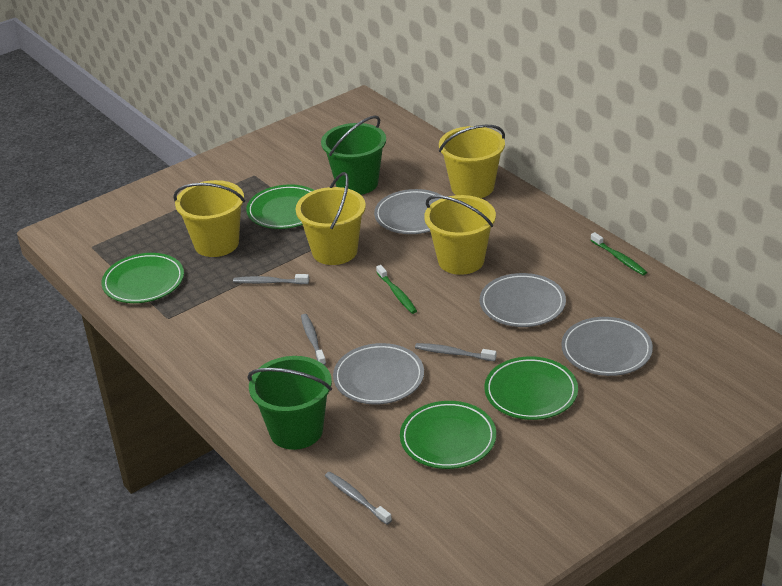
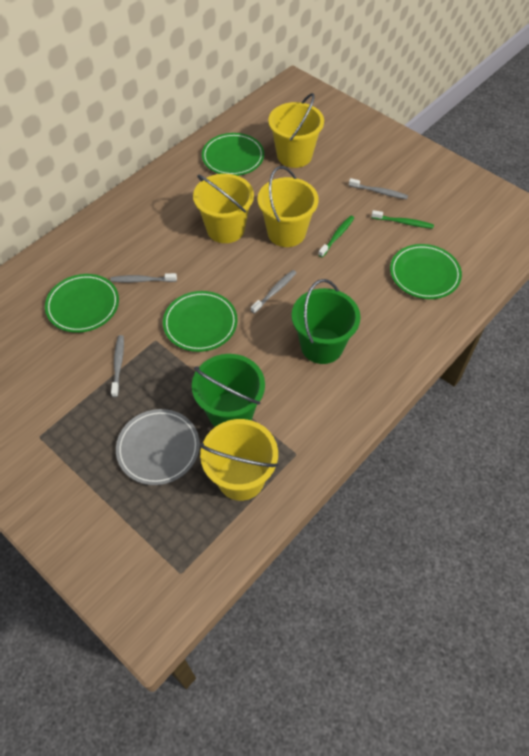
grey plate: [333,343,424,404] [374,189,443,234] [480,273,566,327] [561,317,653,376] = 4 -> [116,409,200,485] = 1

